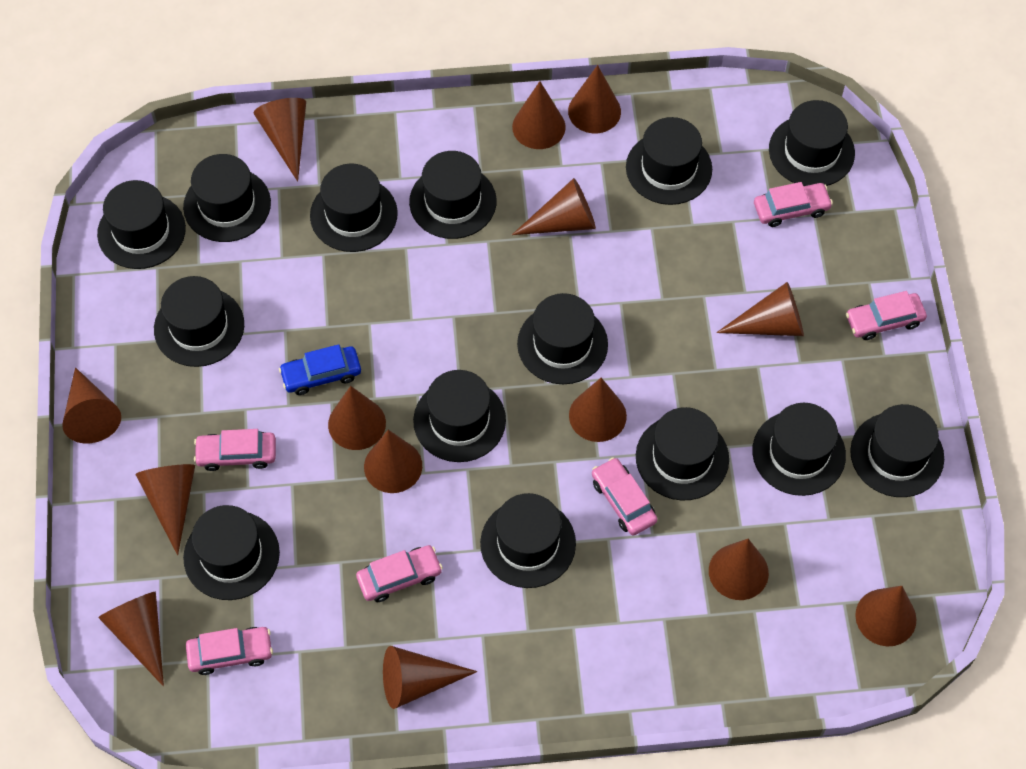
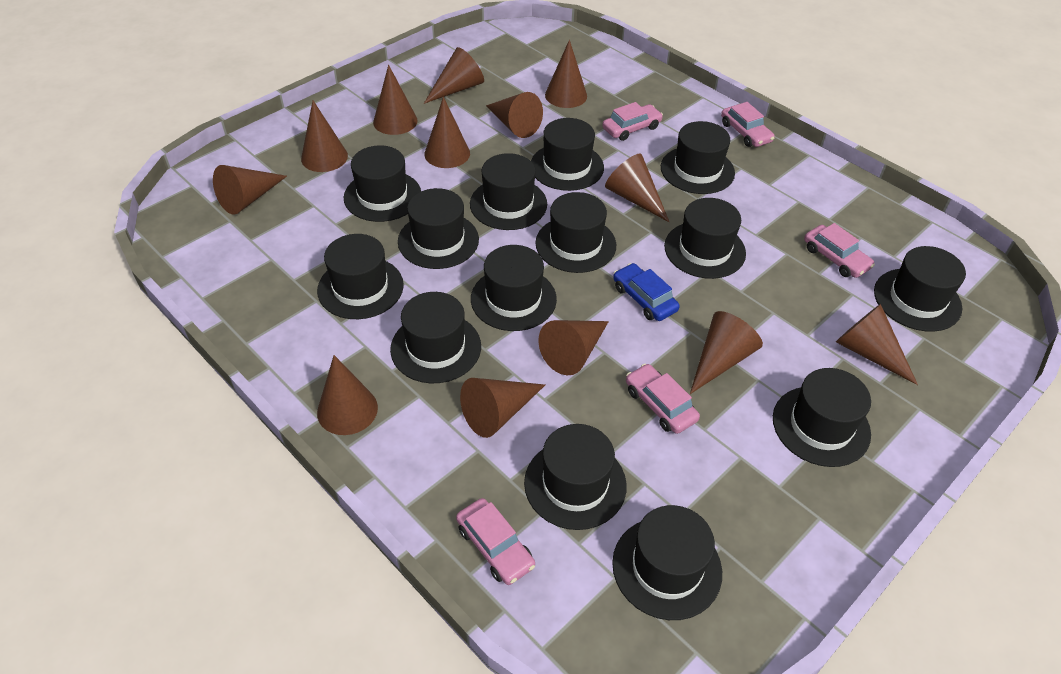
brown cone: [62,367,121,443] [98,591,164,686] [135,464,195,555] [253,98,306,182] [328,386,386,450] [364,430,422,493] [383,646,478,709] [512,81,566,149] [512,178,596,235] [568,65,621,133] [569,378,627,442] [709,539,769,600] [716,282,804,336] [855,586,916,646] = 14 -> [213,165,287,215] [301,101,348,172] [317,355,378,435] [373,65,418,135] [424,47,484,104] [424,97,470,168] [460,378,545,438] [486,92,543,138] [538,320,609,375] [545,40,587,108] [605,153,669,222] [690,311,763,394] [836,304,918,385] = 13
pink car: [186,627,273,675] [194,429,276,471] [356,545,443,602] [592,457,657,535] [754,182,833,227] [846,291,927,340] = 6 -> [456,498,535,585] [602,102,663,141] [626,364,700,434] [721,102,774,147] [804,223,875,278] = 5

